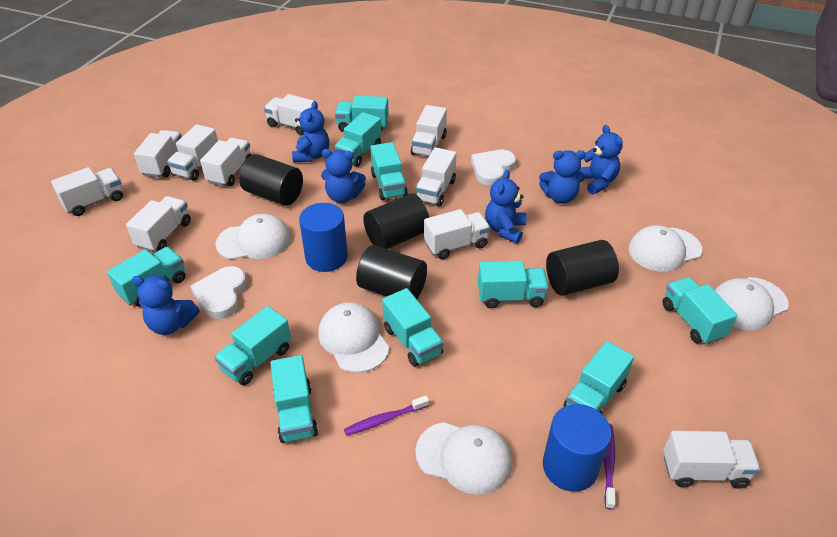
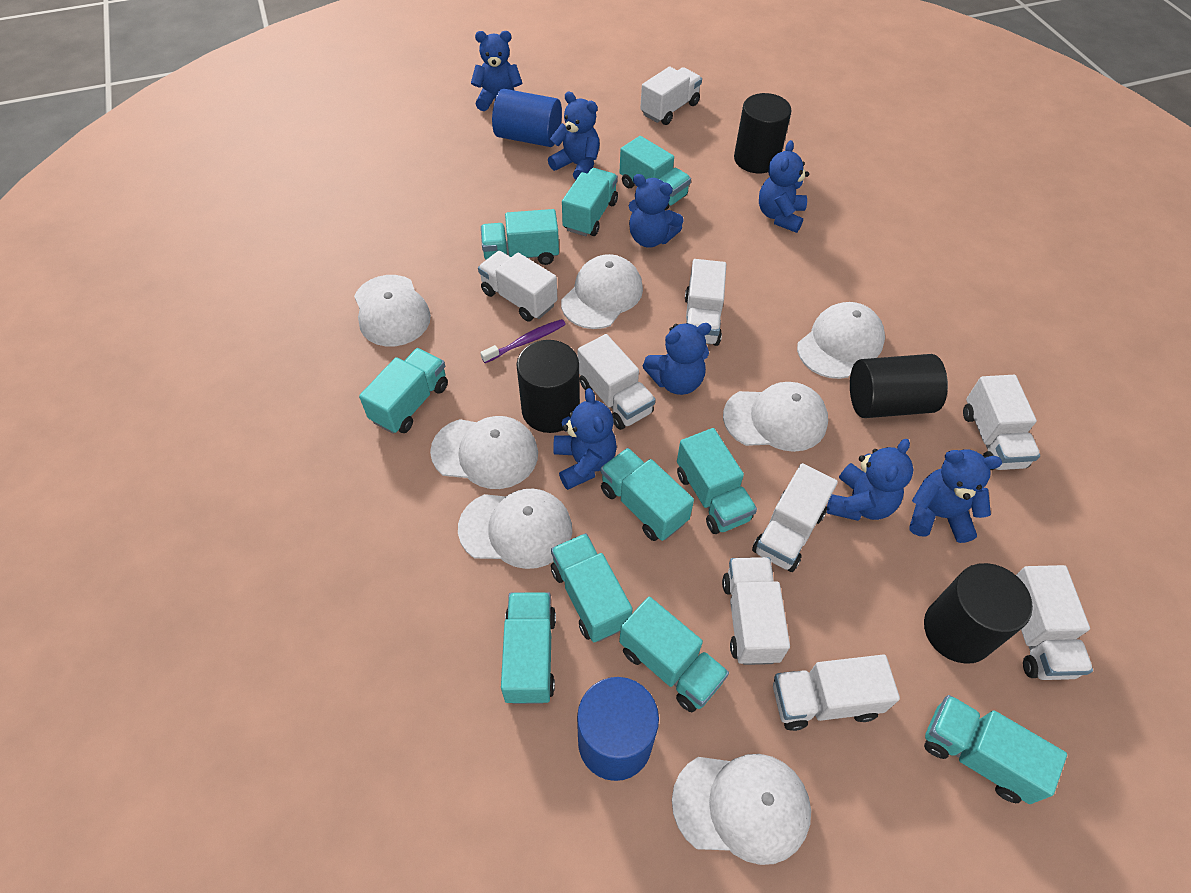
blue teddy bear: [132,276,200,335] [292,101,329,163] [321,149,366,203] [485,170,527,243] [539,150,586,204] [579,125,623,194] = 6 -> [471,31,522,111] [548,92,600,180] [553,388,617,490] [629,174,684,248] [643,323,711,395] [759,140,809,233] [827,439,913,521] [909,449,1002,543] = 8
purple toothbrush: [344,395,429,436] [604,424,615,510] = 2 -> [480,319,566,363] = 1
white cap: [216,214,291,259] [318,302,389,373] [415,422,512,495] [628,225,702,272] [714,277,789,330] = 5 -> [354,275,431,346] [430,416,538,489] [458,489,572,569] [561,254,643,329] [672,754,811,865] [723,382,828,452] [797,302,885,379] = 7
white heart: [190,266,247,319] [471,150,516,186] = 2 -> none = 0
white truck: [51,167,123,216] [126,196,191,252] [134,130,182,178] [167,124,218,181] [200,138,251,186] [264,94,318,135] [411,105,447,157] [415,147,457,207] [424,209,490,259] [663,431,760,489] = 10 -> [478,251,557,322] [577,334,656,430] [640,67,702,125] [685,259,726,346] [722,557,790,665] [752,463,838,572] [773,654,900,731] [963,375,1040,470] [1016,565,1093,680] = 9

